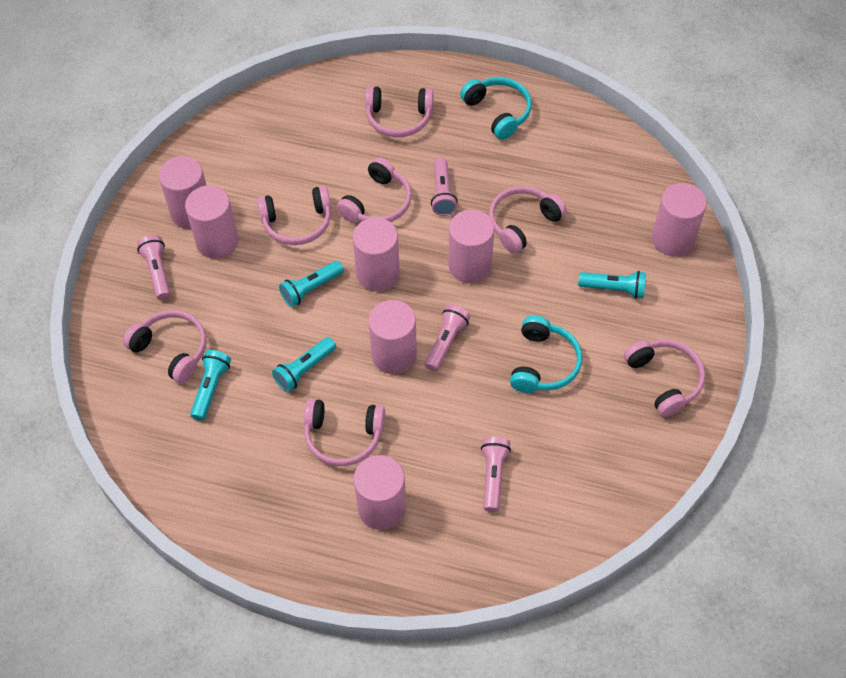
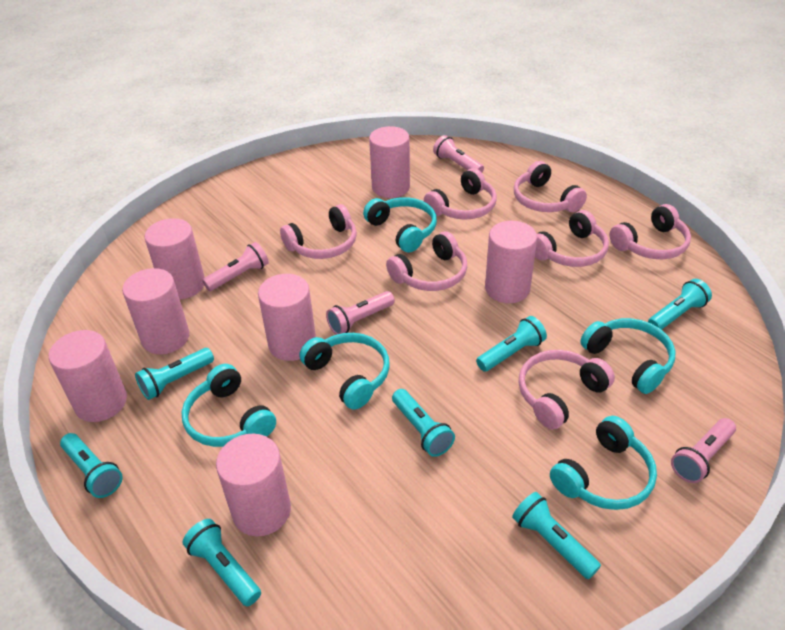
turquoise flashlight: [190,350,231,421] [272,337,336,392] [279,261,344,307] [578,271,646,299] = 4 -> [60,433,123,498] [135,348,214,400] [183,519,261,607] [392,389,455,457] [476,316,547,372] [512,492,601,579] [648,279,712,330] = 7
turquoise headphones: [460,77,532,140] [510,315,582,393] = 2 -> [181,364,276,447] [299,333,390,410] [363,197,437,253] [550,416,657,510] [581,318,675,394] = 5

